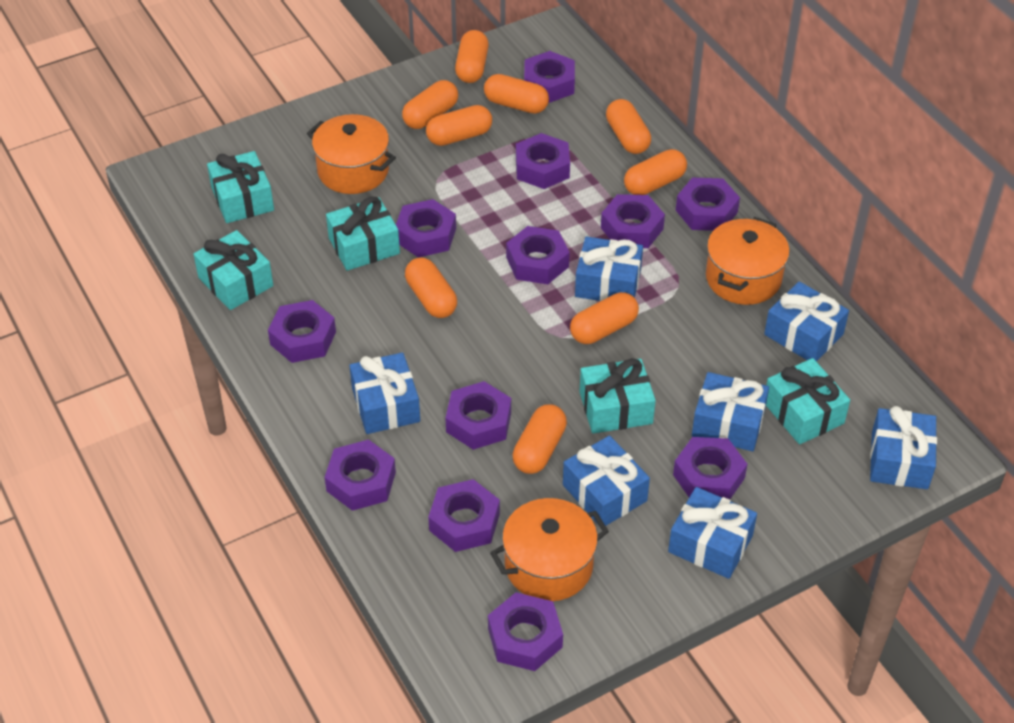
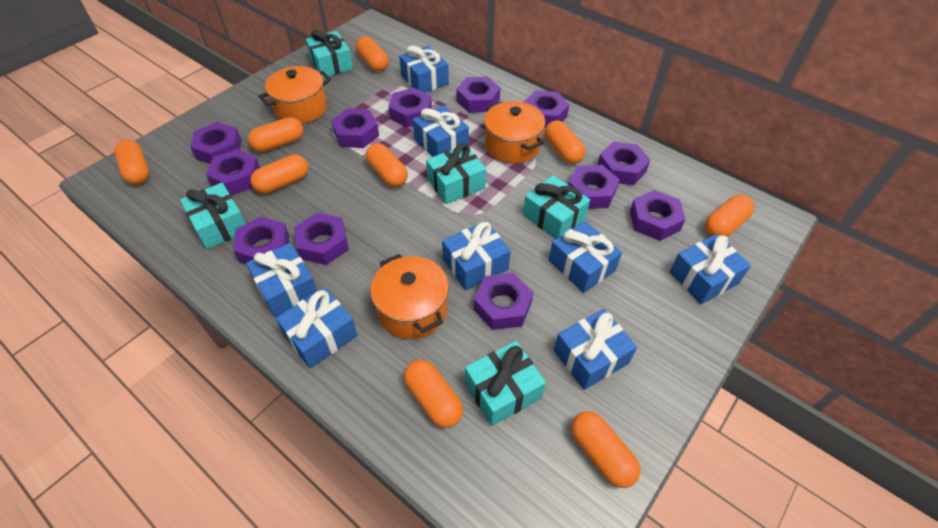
blue gift: [349,352,420,434] [563,435,650,526] [575,236,643,301] [668,487,757,579] [692,372,769,451] [764,281,849,362] [870,406,937,489] = 7 -> [246,243,317,318] [276,287,358,368] [399,46,449,93] [413,105,469,157] [442,221,511,290] [549,221,622,293] [554,309,637,390] [670,234,751,304] = 8

